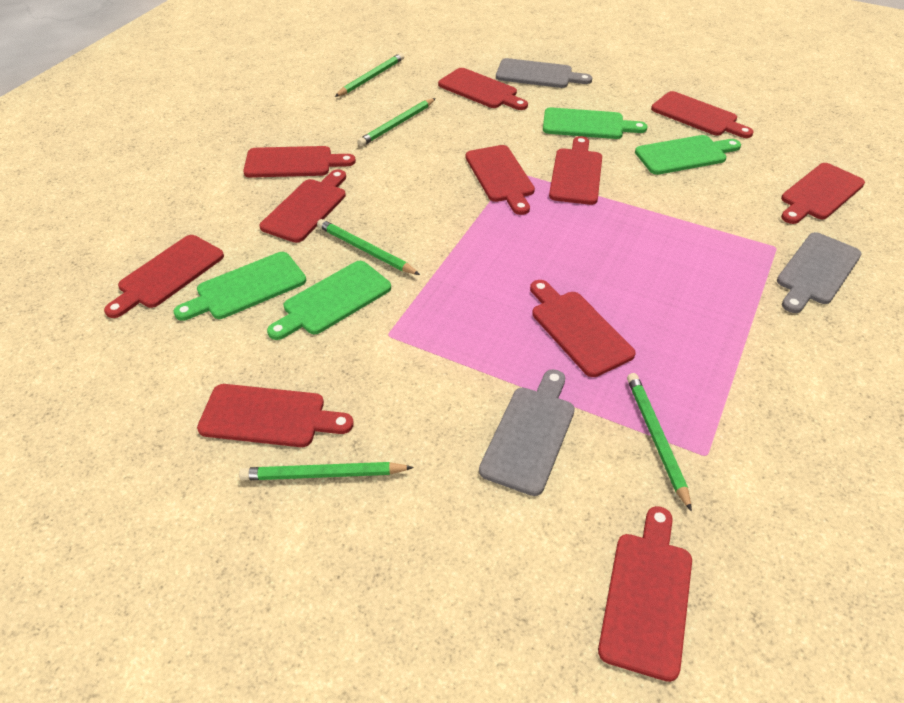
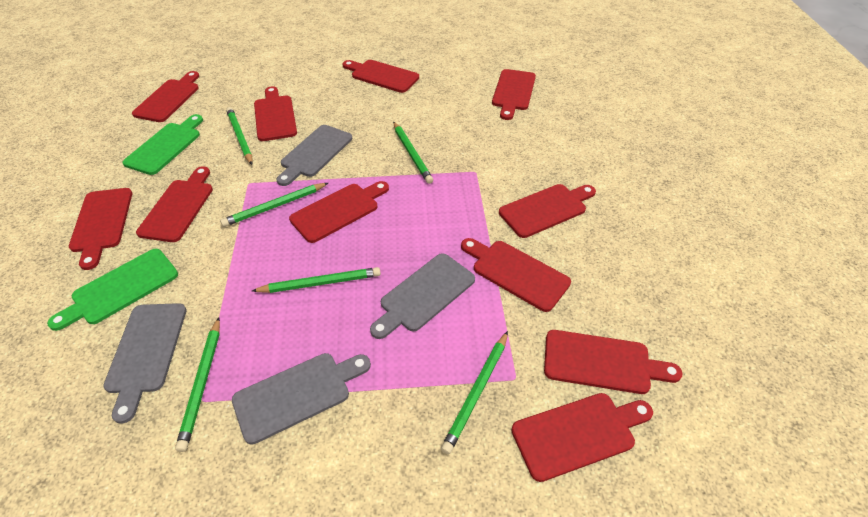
green cutting board: [173,252,306,321] [267,261,391,340] [543,107,648,139] [635,135,741,175] = 4 -> [47,249,178,331] [122,114,203,175] = 2
green pencil: [239,462,414,480] [317,219,420,275] [335,53,404,97] [357,98,436,146] [627,373,692,512] = 5 -> [175,317,220,452] [220,183,328,227] [226,107,253,165] [252,267,381,293] [393,121,433,184] [441,331,508,454] = 6
grey cutting board: [479,369,575,496] [496,58,592,88] [777,232,862,313] = 3 -> [103,303,187,424] [232,353,371,445] [276,125,352,186] [370,253,475,339] = 4

